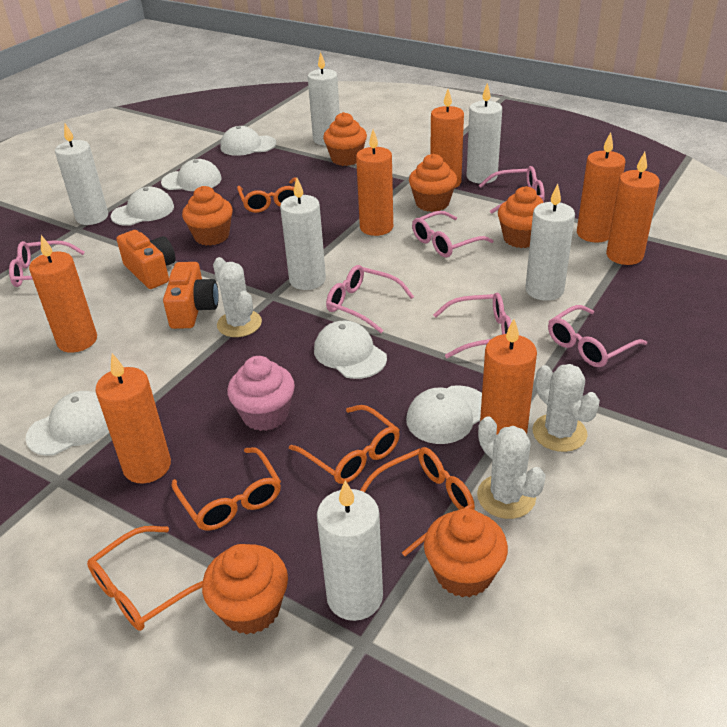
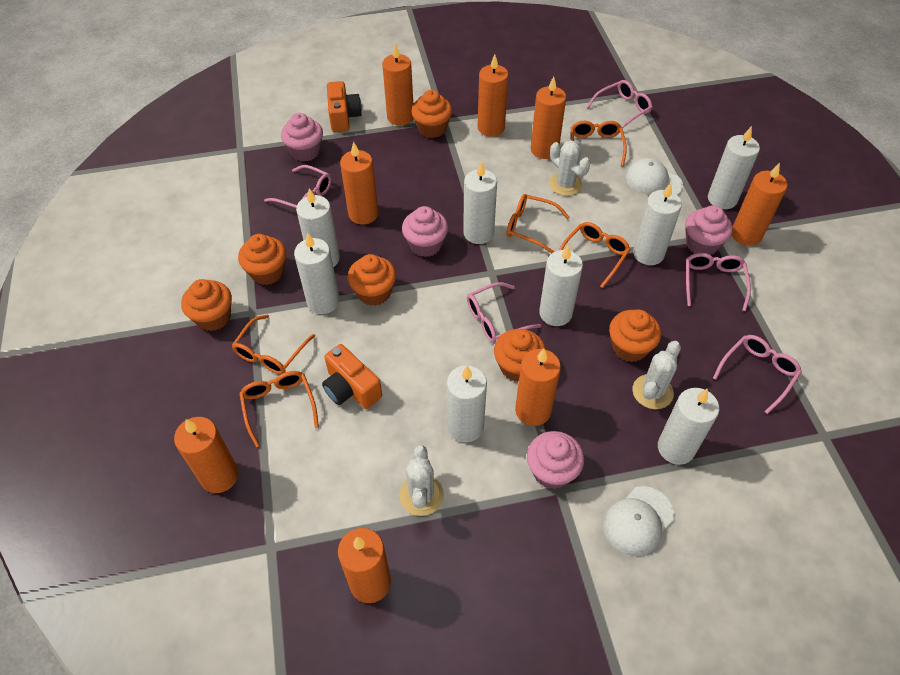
orange candle: [29,235,97,353] [95,353,171,483] [356,129,393,236] [430,89,464,188] [480,319,537,435] [577,132,625,243] [606,152,660,265] = 7 -> [174,417,238,493] [338,528,391,603] [340,142,378,225] [382,43,413,126] [478,54,509,137] [515,348,561,426] [531,76,566,159] [732,163,788,246] = 8
pink cupcake: [227,356,295,431] = 1 -> [281,113,323,162] [402,206,448,257] [527,431,584,489] [685,205,733,255] = 4
pink glasses: [9,240,85,287] [326,265,414,333] [412,211,494,257] [433,293,512,358] [479,166,545,214] [548,305,647,367] = 6 -> [264,165,331,208] [467,282,541,343] [586,80,652,129] [686,253,751,311] [713,335,802,414] = 5
white candle: [55,124,108,225] [280,178,326,290] [308,52,340,145] [317,481,383,621] [466,83,502,184] [525,184,575,301] = 6 -> [294,232,340,314] [296,188,340,267] [447,365,487,442] [463,161,497,244] [539,245,583,326] [633,183,682,265] [658,388,719,465] [708,126,760,209] = 8
white cap: [25,391,109,456] [111,187,174,226] [161,159,222,191] [220,126,276,156] [314,321,387,379] [406,385,482,444] = 6 -> [603,486,674,556] [625,158,683,195] = 2

